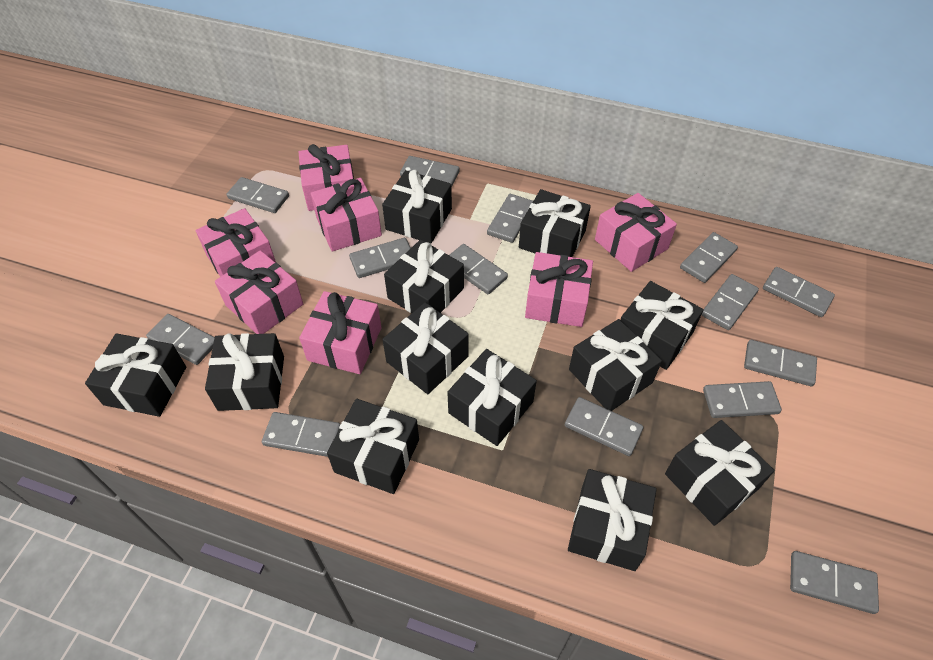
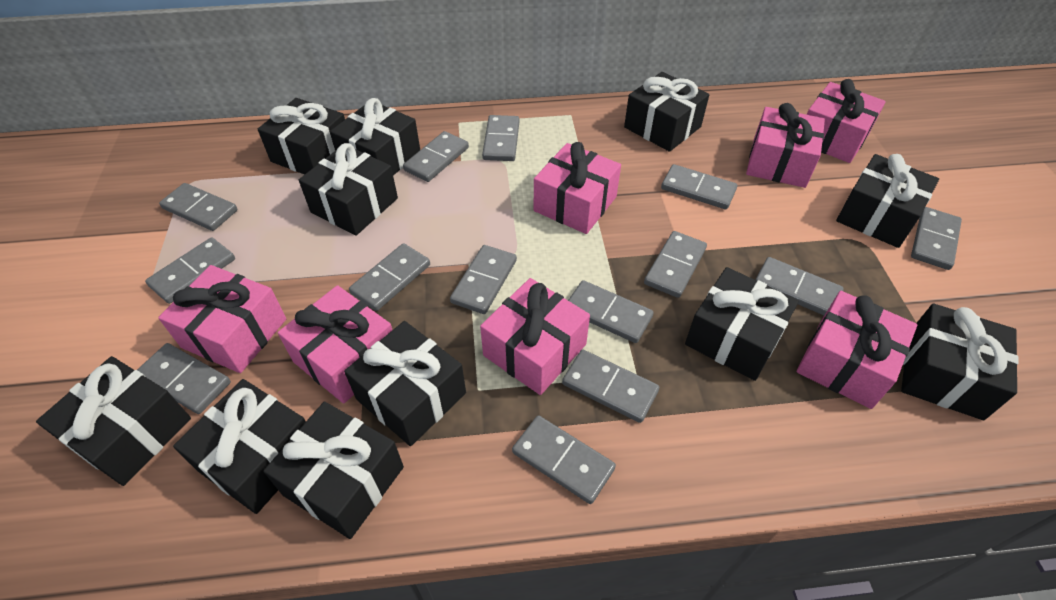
black gift: [85,333,186,417] [205,333,284,411] [327,399,419,494] [382,170,452,244] [382,302,469,394] [384,240,464,313] [447,349,537,446] [519,189,591,257] [568,469,657,571] [569,319,662,411] [620,281,704,370] [665,420,774,526] = 12 -> [36,356,191,486] [173,379,306,514] [258,98,345,175] [264,402,404,539] [299,143,398,236] [330,98,420,175] [344,321,466,446] [624,72,709,152] [685,267,799,381] [836,154,939,248] [901,304,1019,420] = 11

